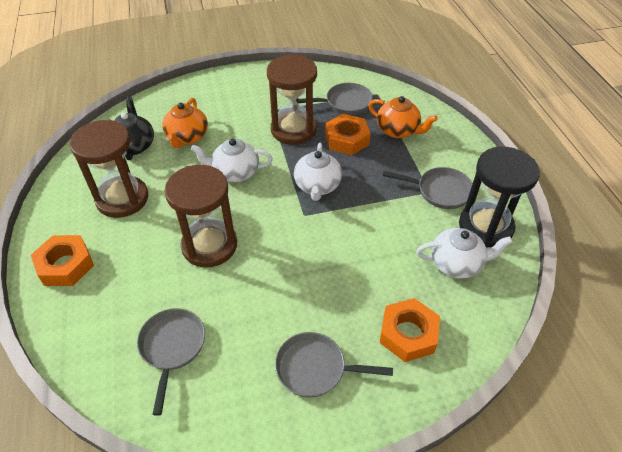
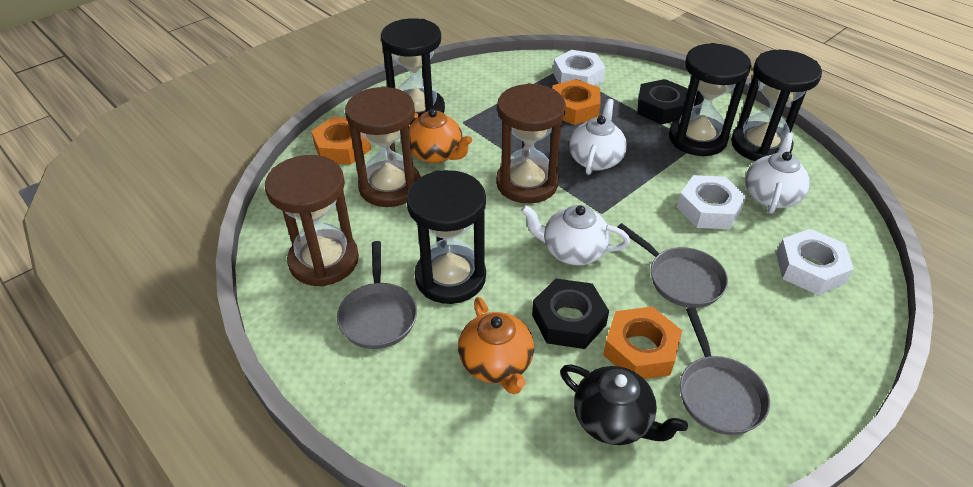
black hourglass: [459,147,540,248] = 1 -> [381,18,445,125] [406,170,486,304] [669,43,752,156] [731,50,822,161] = 4
black nut: none = 0 -> [532,279,609,349] [637,79,688,125] = 2
grey pan: [137,308,205,416] [275,332,393,398] [299,83,373,115] [383,167,473,209] = 4 -> [337,241,417,349] [617,223,728,308] [680,307,770,435] = 3
white nut: none = 0 -> [553,50,605,86] [677,175,746,229] [776,229,854,295] = 3

